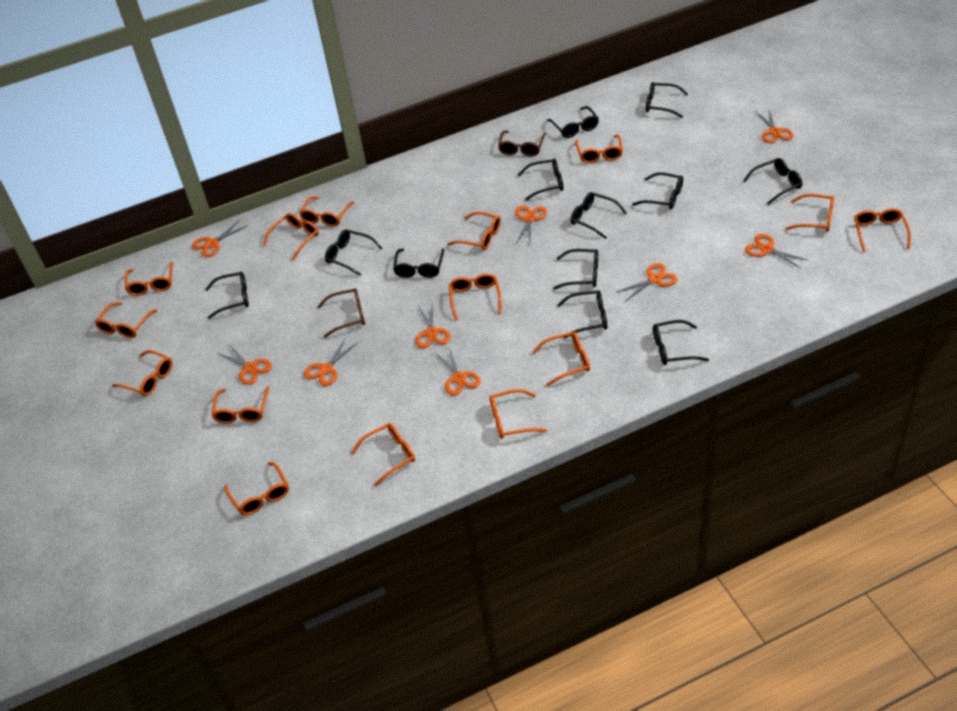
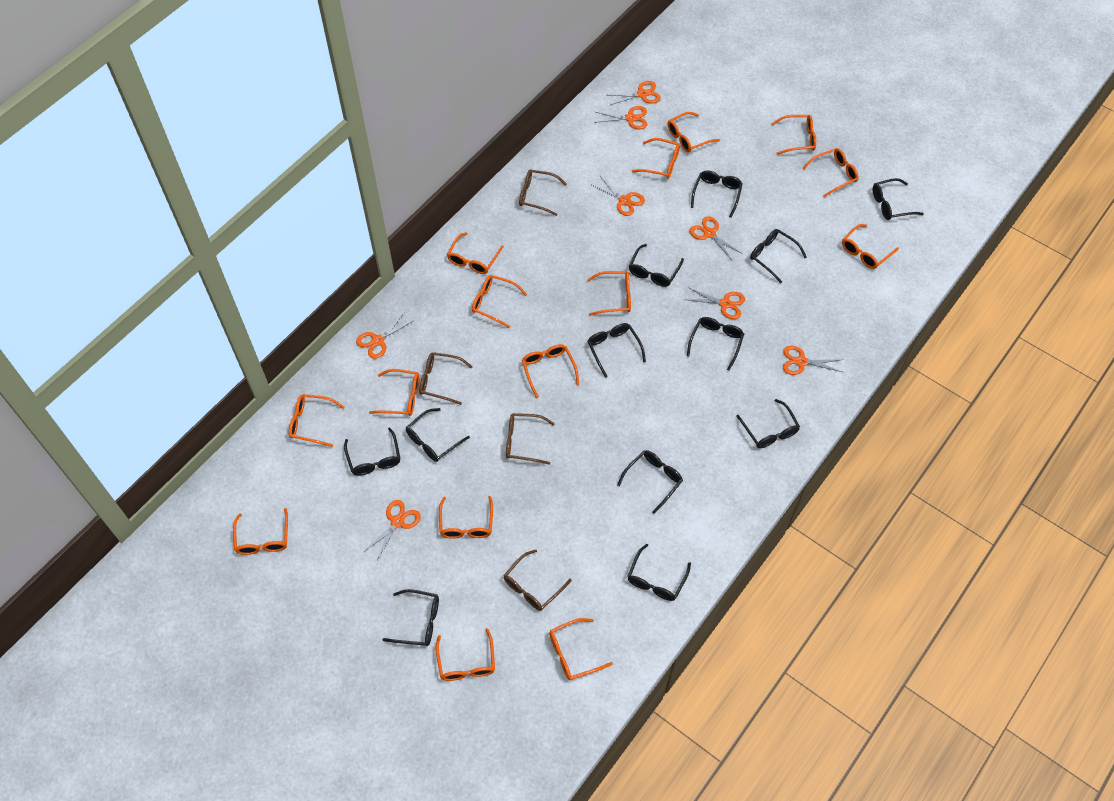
brown glasses: [317,288,365,338] [498,130,546,156] = 2 -> [419,352,473,405] [504,550,572,611] [506,413,555,465] [519,170,567,216] = 4
orange scissors: [192,221,247,257] [217,344,272,385] [304,338,357,386] [415,302,450,348] [435,347,480,396] [515,206,547,245] [617,263,677,302] [745,234,808,269] [756,110,793,143] = 9 -> [356,313,413,359] [365,500,421,560] [592,176,645,216] [594,106,647,129] [609,81,661,105] [684,288,745,319] [689,216,743,260] [783,346,843,375] = 8

